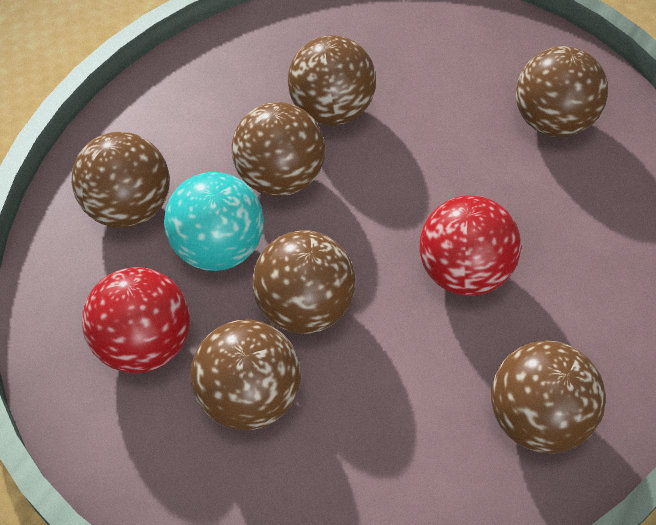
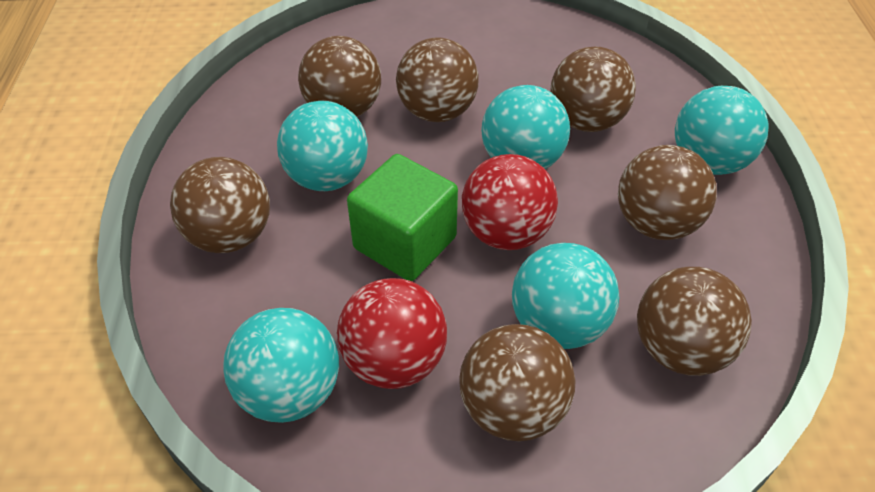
green cube: none = 0 -> [347,154,458,281] = 1
turquoise ball: [164,172,264,271] = 1 -> [223,308,339,423] [277,101,368,191] [481,85,570,169] [512,243,619,349] [675,86,769,175] = 5

